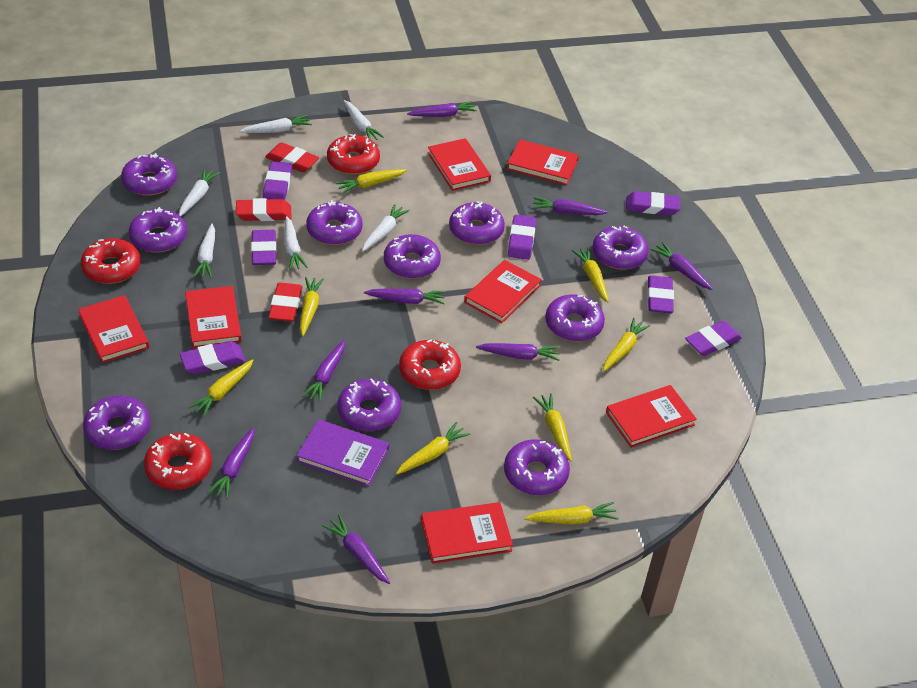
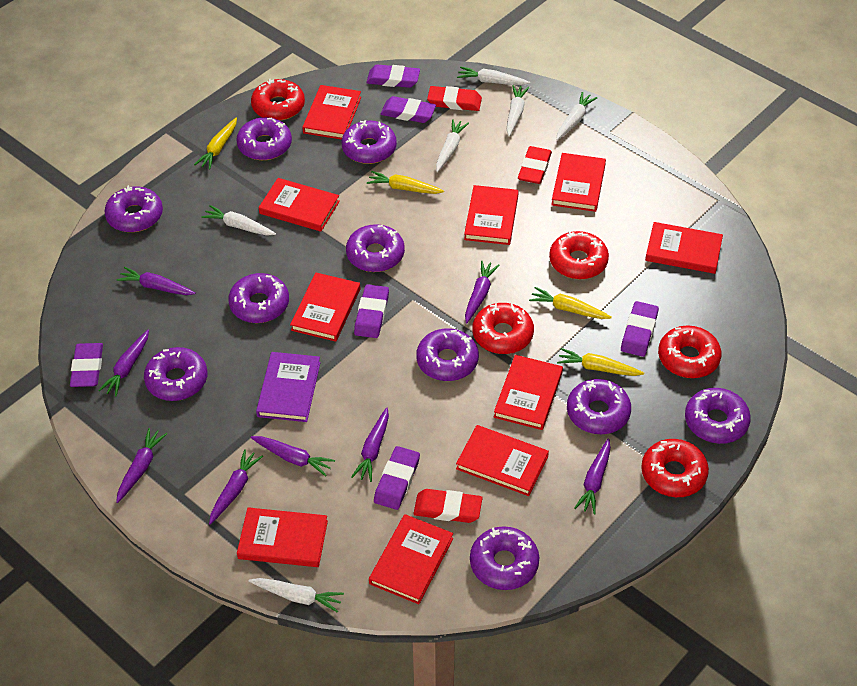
purple eraser: [180,341,246,374] [251,230,277,265] [262,161,292,200] [508,215,536,260] [626,191,680,215] [647,275,674,313] [685,320,742,356] = 7 -> [70,343,103,387] [354,284,389,338] [366,64,420,88] [374,446,420,510] [380,96,436,123] [621,301,659,357] = 6
red book: [78,295,149,363] [185,286,242,348] [421,502,513,564] [428,138,491,191] [464,260,542,323] [507,140,579,185] [606,385,697,448] = 7 -> [237,507,328,567] [259,178,340,232] [290,273,360,342] [302,85,361,140] [369,514,453,604] [456,425,549,496] [464,185,519,245] [494,355,563,430] [551,153,606,212] [645,222,723,274] = 10
red donut: [81,238,141,284] [144,433,212,490] [327,134,380,175] [399,339,461,390] = 4 -> [251,79,305,121] [473,303,534,354] [549,231,609,279] [641,439,709,497] [658,325,721,378] = 5
yellow carrot: [188,359,254,417] [300,277,324,336] [336,169,407,194] [396,422,470,474] [525,502,618,524] [533,393,572,462] [572,247,609,302] [603,318,650,371] = 8 -> [194,118,237,170] [367,171,444,194] [529,287,612,319] [557,348,644,376] = 4

